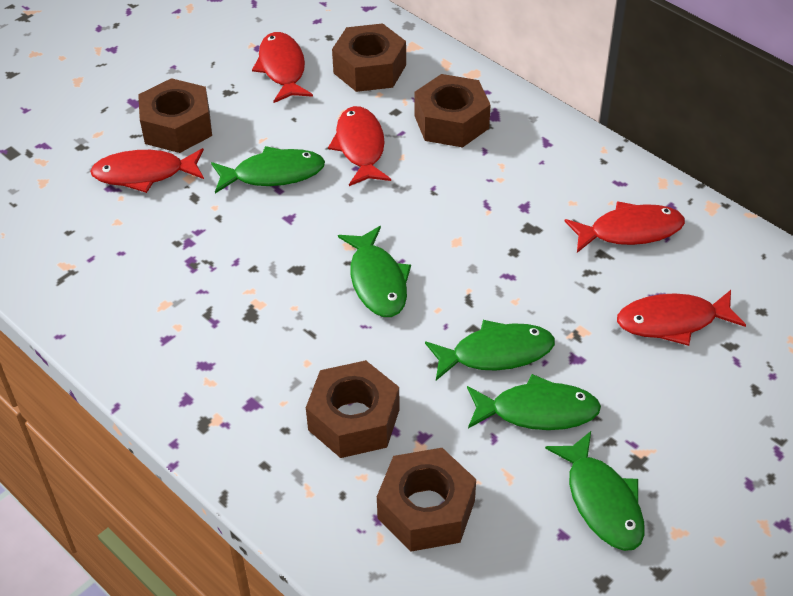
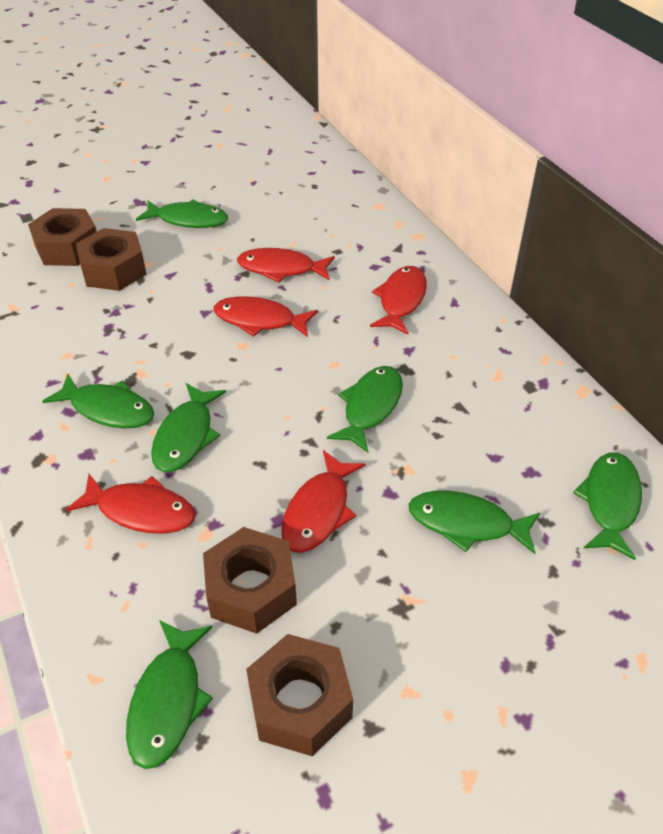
brown nut: [138,78,212,153] [306,360,400,458] [332,23,406,92] [377,448,476,552] [414,74,491,147] = 5 -> [28,208,97,266] [76,228,147,291] [203,527,297,634] [246,634,353,756] = 4
green fish: [211,146,325,193] [338,226,411,317] [425,320,555,380] [467,374,601,430] [545,431,645,551] = 5 -> [42,374,154,428] [126,620,213,769] [136,199,228,228] [151,383,226,472] [327,366,403,453] [408,491,540,554] [573,453,642,560] = 7

